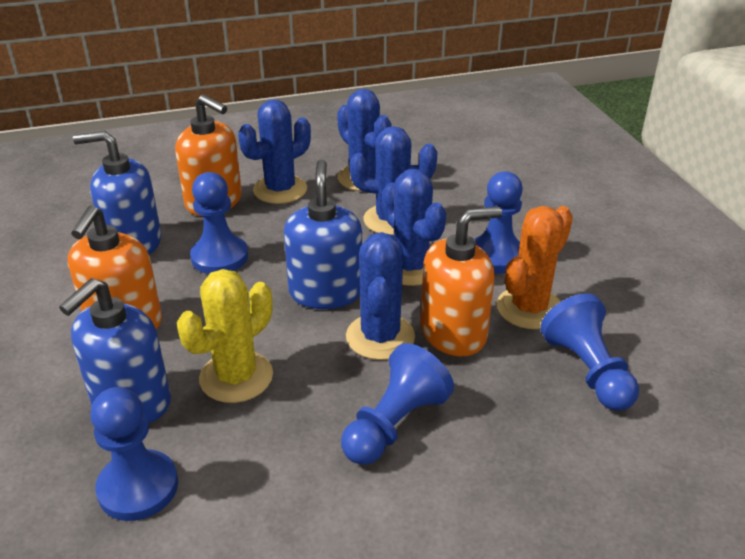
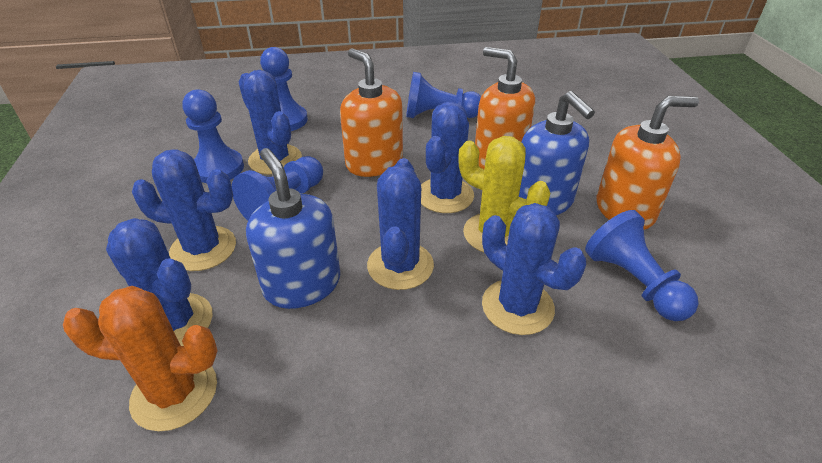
blue cactus: [238,99,311,204] [337,89,392,191] [346,232,415,360] [350,126,438,236] [382,169,446,286] = 5 -> [106,218,213,346] [132,149,236,271] [239,70,302,175] [367,158,434,290] [421,102,474,213] [482,203,586,335] = 6
blue soap dispenser: [59,278,171,423] [73,130,161,255] [284,160,362,309] = 3 -> [246,148,340,309] [519,91,595,215] = 2

